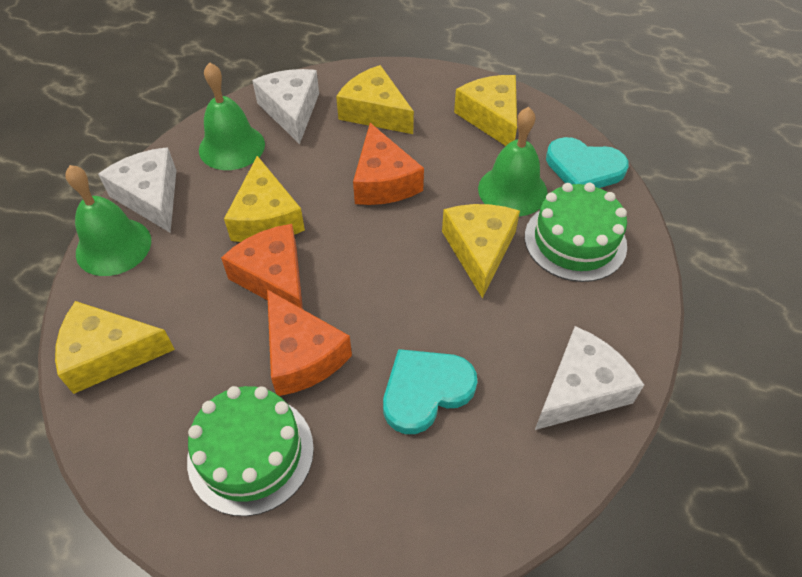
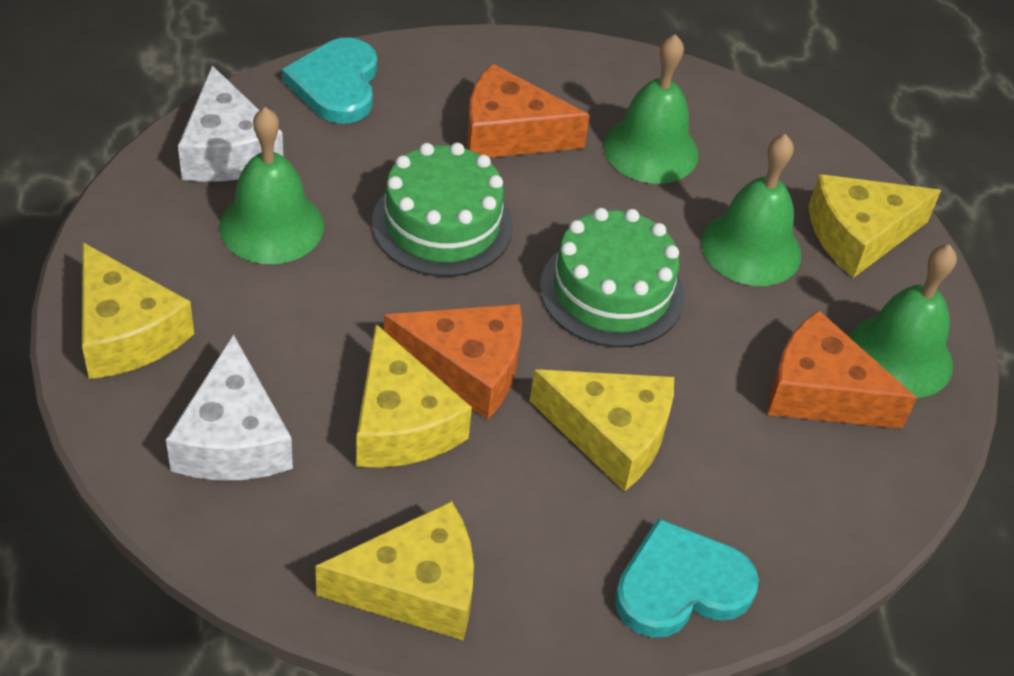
green bell: [65,165,151,276] [199,62,265,170] [478,107,548,216] = 3 -> [219,107,324,264] [603,34,699,184] [701,134,801,286] [849,245,957,398] = 4
white cheese: [98,147,176,233] [252,69,319,144] [535,326,644,430] = 3 -> [166,334,293,481] [178,65,283,182] = 2

